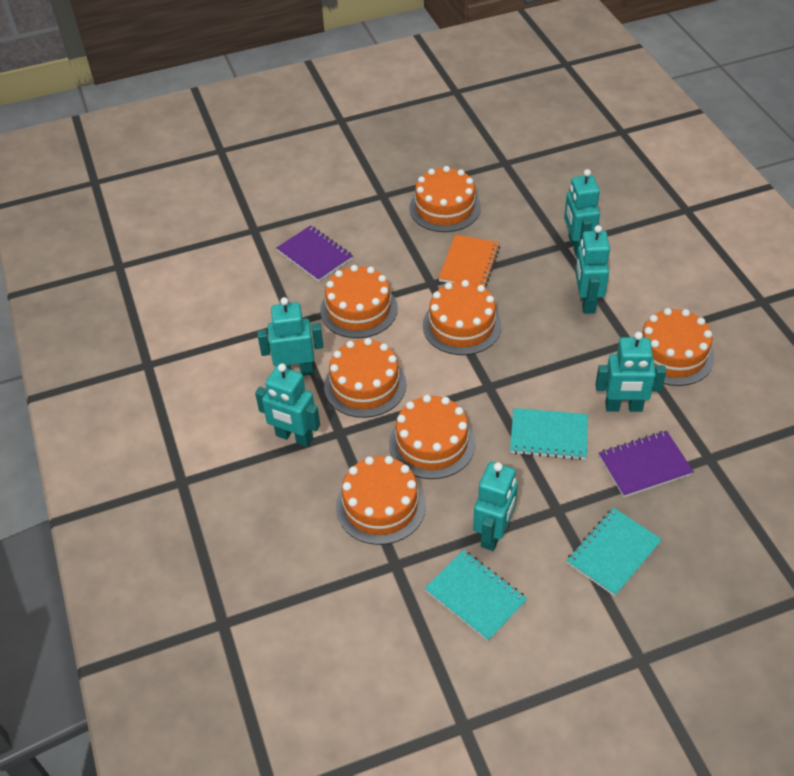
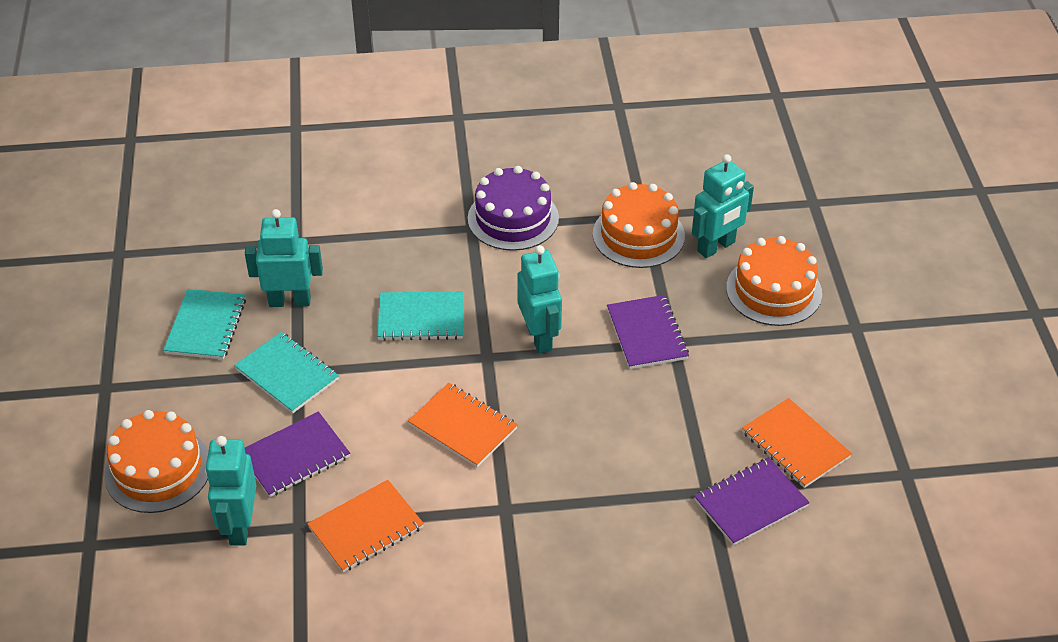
orange cake: [320,265,398,338] [324,338,406,418] [336,456,426,545] [389,395,475,479] [409,166,481,232] [423,280,502,355] [641,308,715,386] = 7 -> [104,410,209,513] [593,182,685,268] [726,236,822,326] = 3
orange notebook: [439,235,500,287] = 1 -> [307,480,424,572] [408,383,518,467] [742,398,852,488] = 3
purple cake: none = 0 -> [468,166,559,251] = 1
purple notebook: [276,225,353,282] [599,431,694,497] = 2 -> [245,411,350,497] [607,295,689,369] [694,457,810,546] = 3
turquoise robot: [255,363,320,447] [257,297,324,376] [473,462,518,551] [564,169,600,257] [575,225,610,314] [595,332,666,412] = 6 -> [205,436,256,545] [245,209,323,307] [517,245,562,354] [692,154,754,258] = 4

